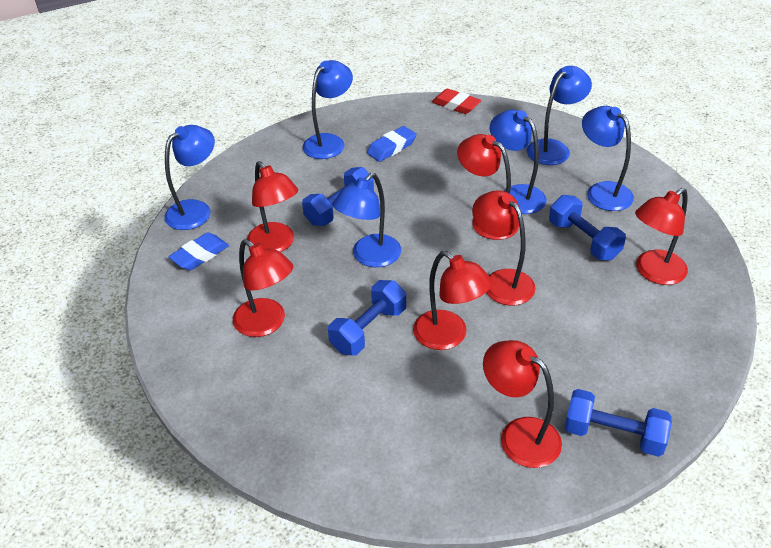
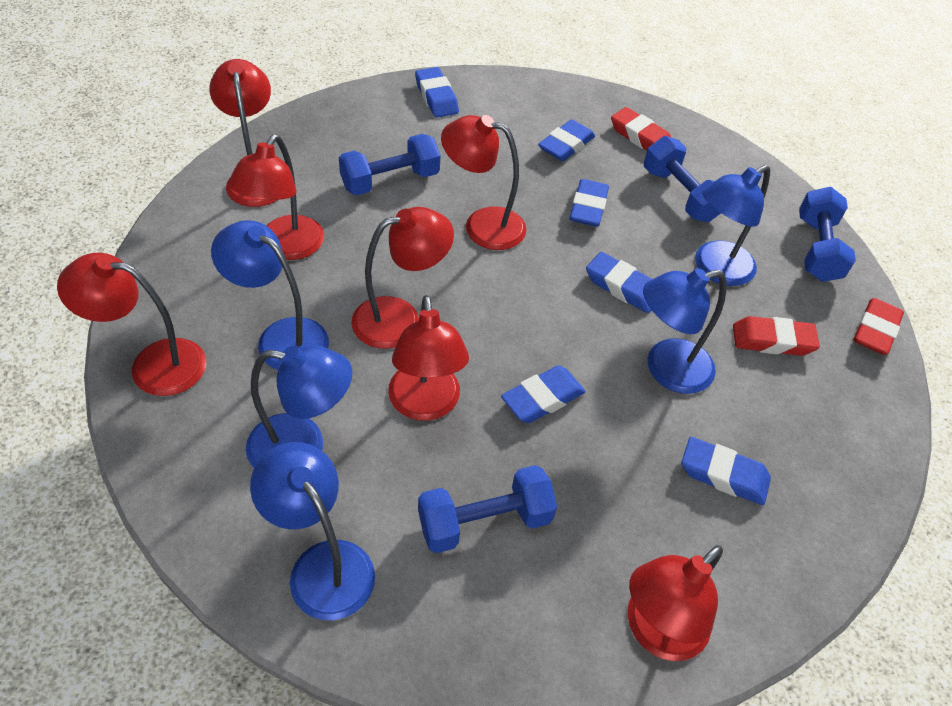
blue eraser: [168,232,229,270] [367,126,416,162] = 2 -> [415,67,459,117] [501,365,586,423] [538,120,595,161] [570,179,609,227] [586,252,652,313] [682,437,771,505] = 6
blue lamp: [164,125,215,230] [303,60,353,159] [333,173,401,267] [490,110,547,214] [527,66,592,165] [582,106,634,211] = 6 -> [211,220,329,370] [246,345,352,468] [250,442,375,620] [643,268,727,394] [695,165,770,286] = 5
red eraser: [432,89,481,114] = 1 -> [611,107,671,150] [733,316,820,356] [854,298,904,355] = 3

